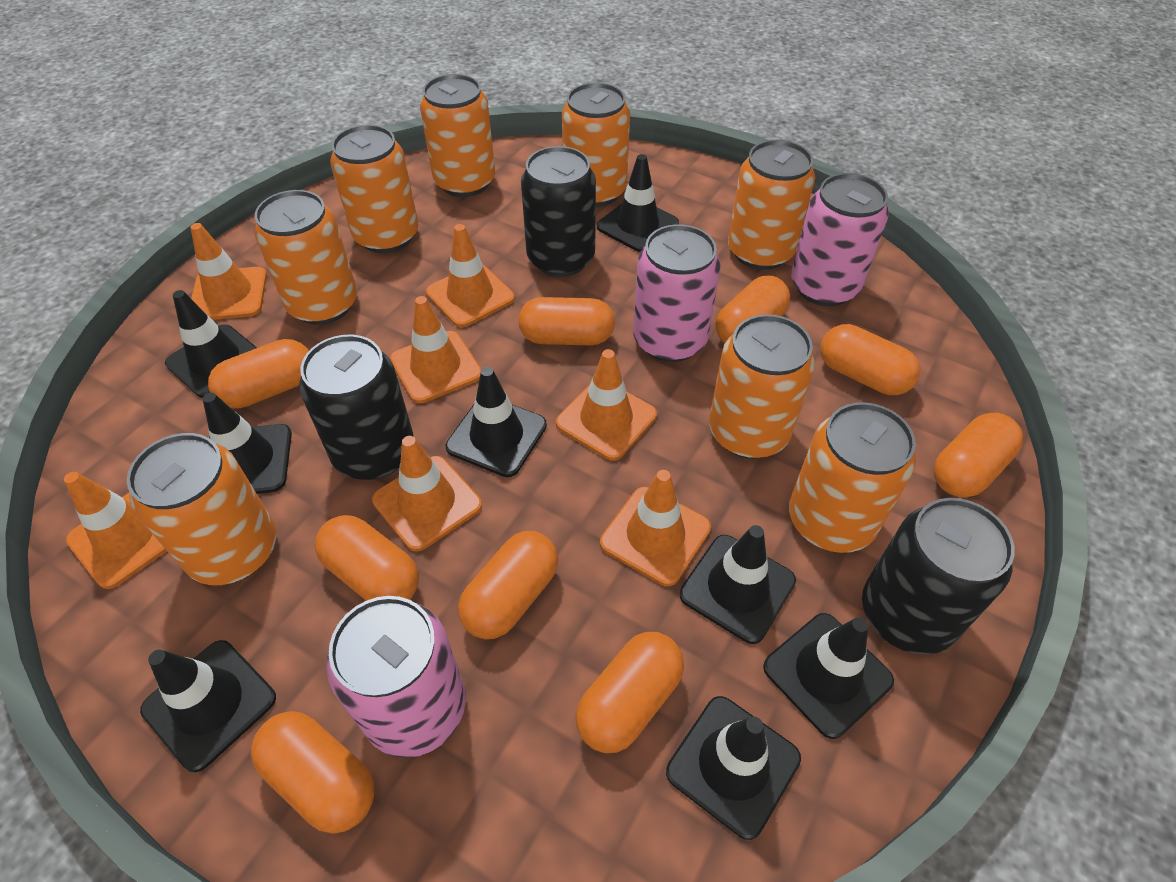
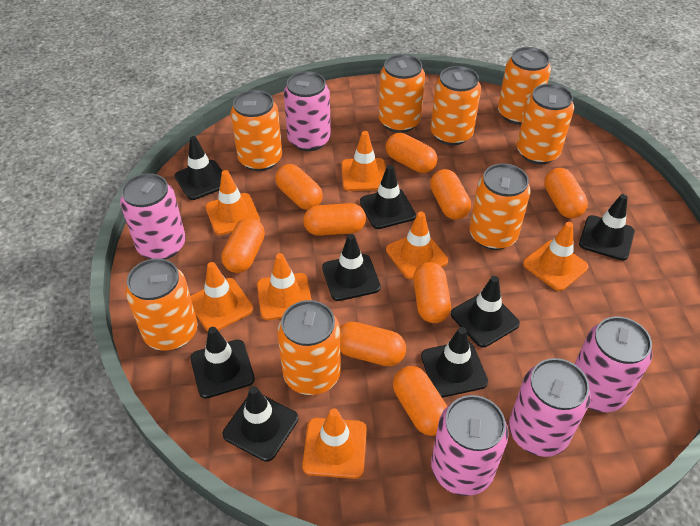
black can: [299,335,414,480] [521,146,596,277] [862,498,1015,655] = 3 -> none = 0
pink can: [326,596,466,758] [633,224,721,362] [791,173,889,306] = 3 -> [120,173,186,260] [284,71,331,151] [431,395,509,496] [509,358,591,457] [575,316,652,412] = 5

